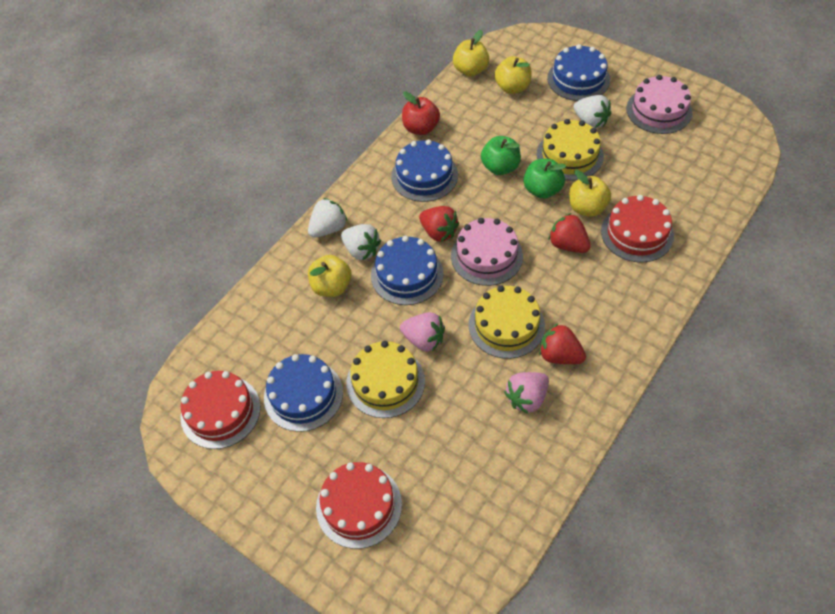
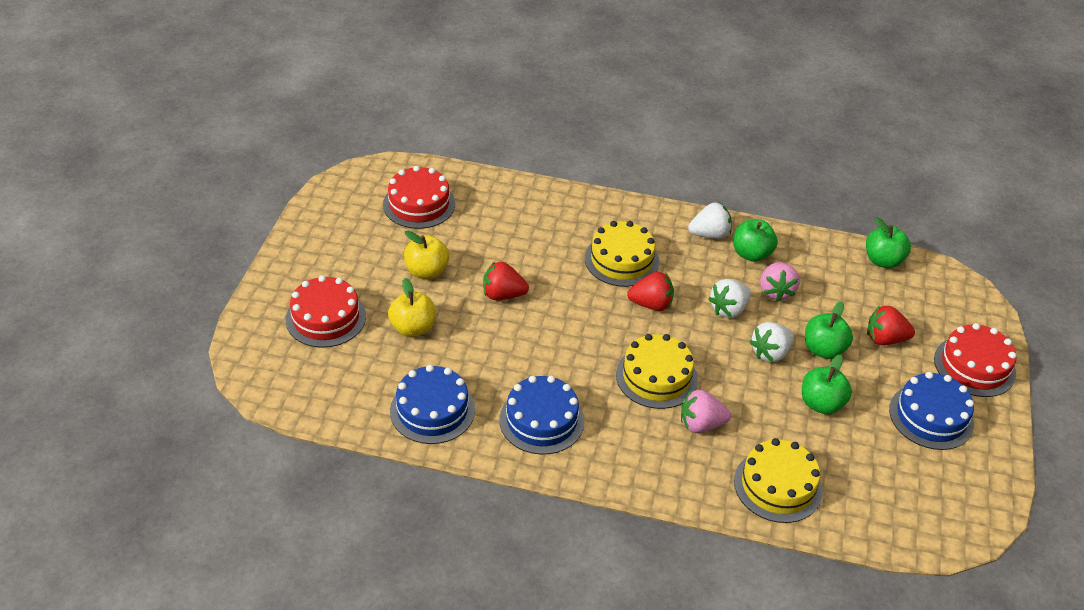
blue cake: [264,354,343,432] [371,236,444,305] [391,139,458,202] [547,44,610,101] = 4 -> [390,365,475,444] [499,376,584,454] [889,372,974,450] = 3
green apple: [481,136,521,175] [523,159,566,199] = 2 -> [733,219,778,262] [802,355,852,414] [805,301,853,359] [866,217,911,268] = 4
pink cake: [451,218,523,286] [626,75,692,134] = 2 -> none = 0
red apple: [402,92,440,135] = 1 -> none = 0
yellow apple: [308,255,352,297] [453,30,489,76] [494,56,532,94] [569,170,611,217] = 4 -> [388,278,435,337] [404,231,449,279] = 2

